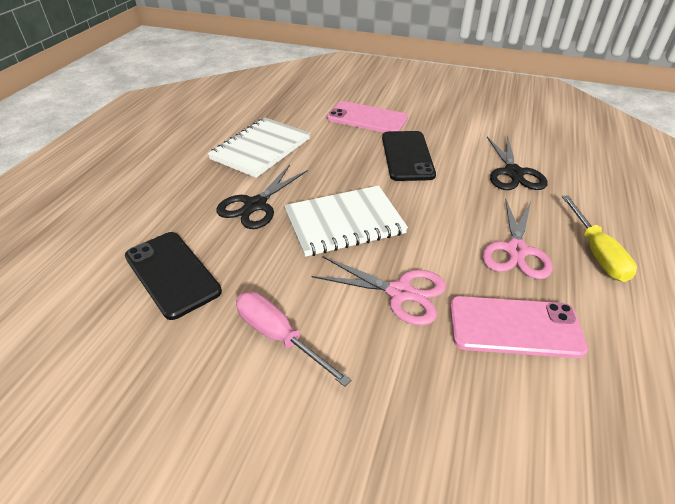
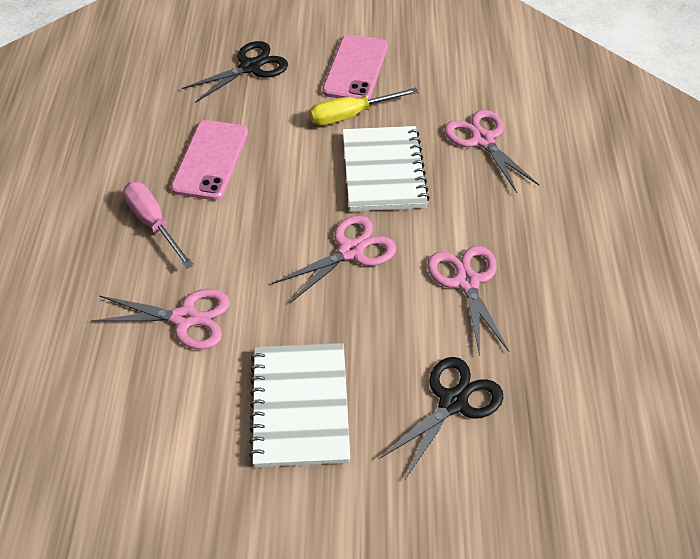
black phone: [125,232,222,320] [382,131,436,181] = 2 -> none = 0
pink scissors: [311,257,446,326] [482,198,553,279] = 2 -> [91,289,230,350] [272,215,396,303] [427,246,509,356] [444,110,539,193] = 4

